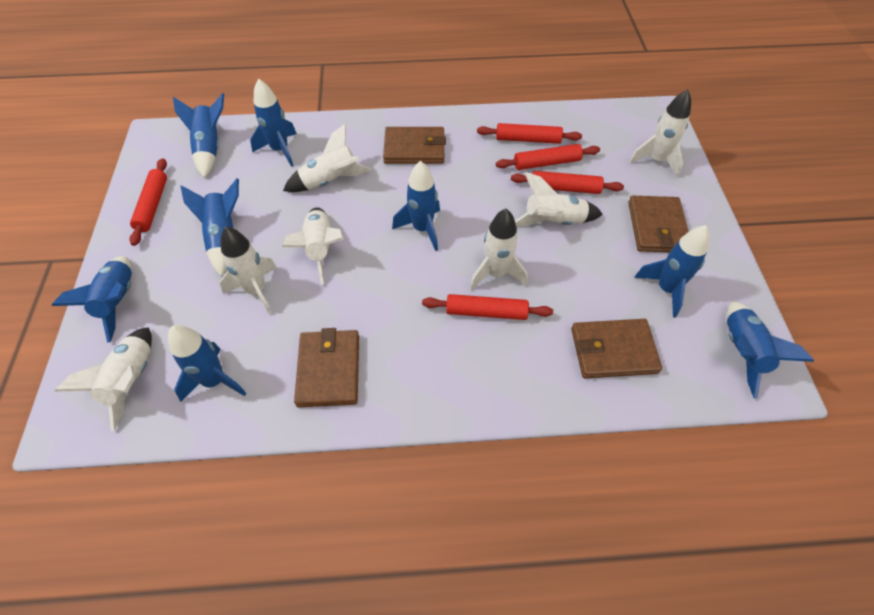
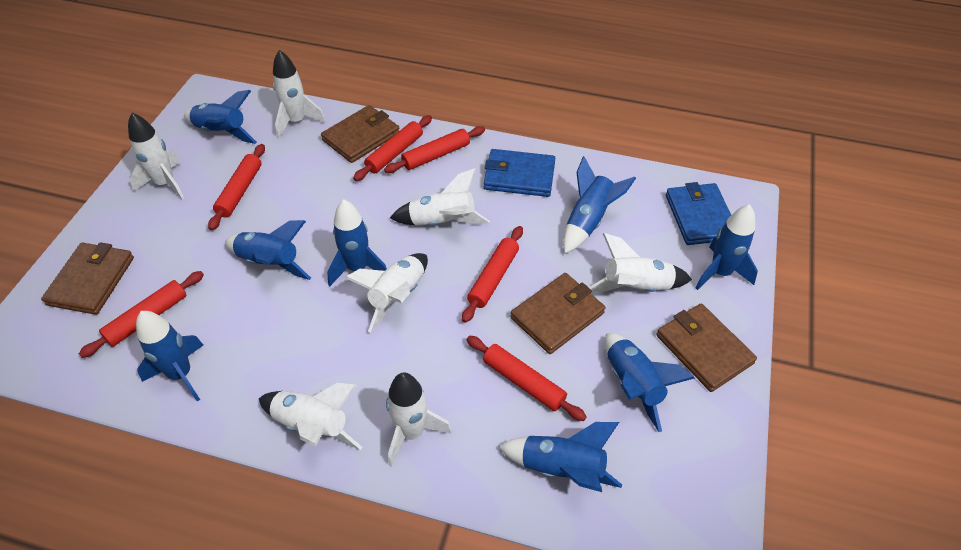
blue wallet: none = 0 -> [484,149,555,197] [666,182,731,245] = 2
red rolling pin: [130,158,167,246] [422,294,553,320] [477,123,582,144] [496,144,600,170] [511,171,624,194] = 5 -> [79,271,204,358] [208,144,265,230] [353,115,432,181] [384,126,485,173] [462,226,523,323] [467,336,587,421] = 6

